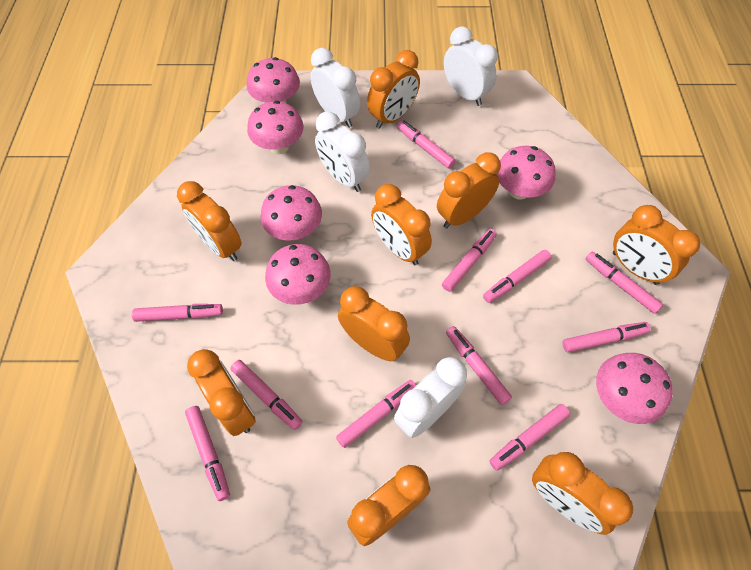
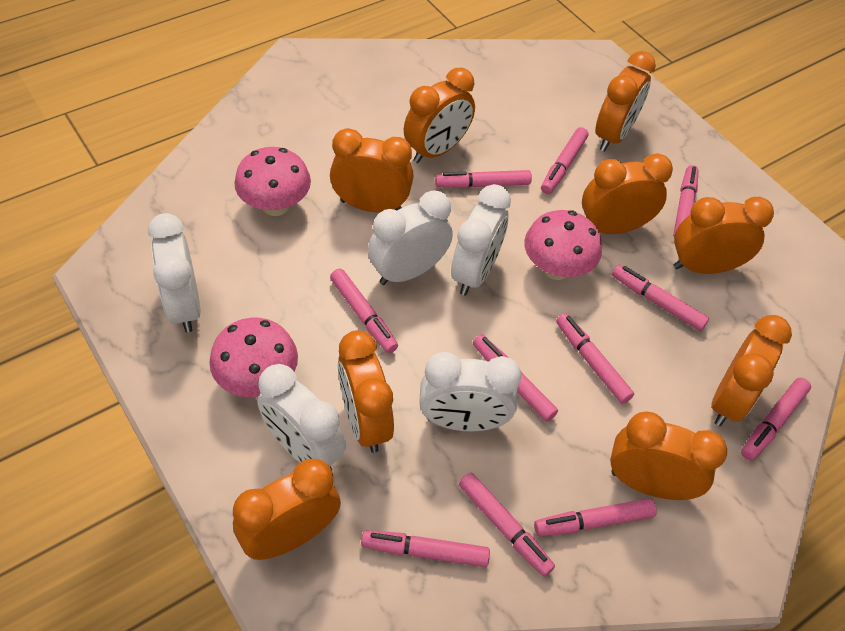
pink mushroom: [246,57,300,103] [247,101,304,154] [261,185,322,241] [265,244,331,305] [497,146,555,200] [596,353,673,424] = 6 -> [209,318,298,397] [235,147,311,216] [524,210,602,280] = 3
white clock: [310,48,360,128] [315,111,370,192] [394,357,467,438] [444,26,498,106] = 4 -> [148,213,201,333] [257,364,346,470] [368,190,453,285] [419,352,521,432] [451,184,511,295] = 5

